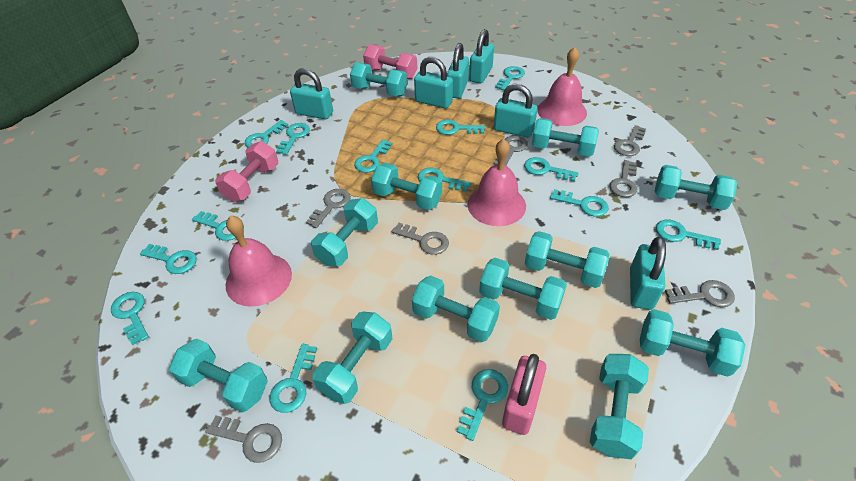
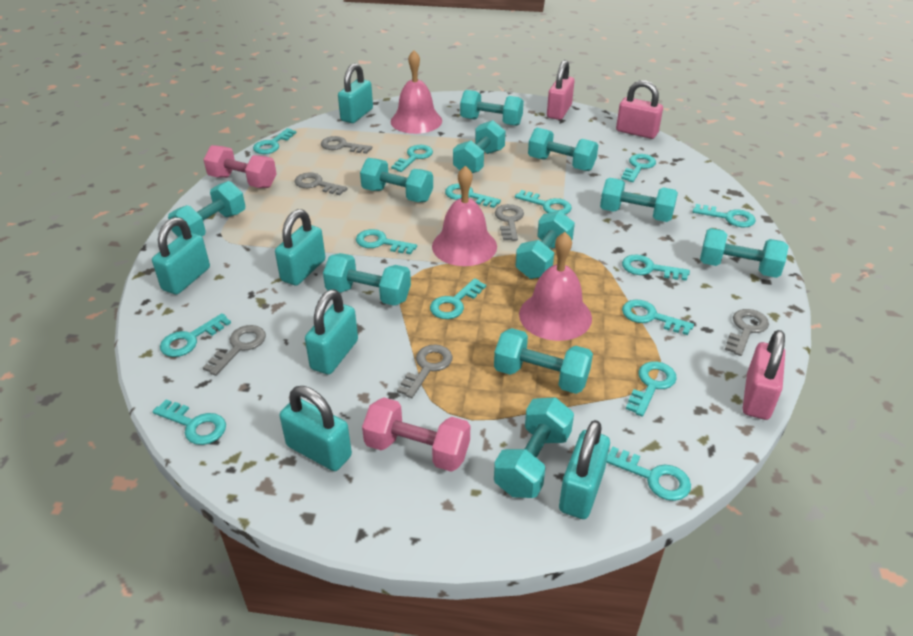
grey key: [205,415,282,463] [306,189,351,228] [392,223,449,255] [494,135,528,165] [609,160,637,197] [614,125,646,156] [665,280,735,307] = 7 -> [202,325,266,376] [295,173,348,195] [321,136,372,154] [397,344,453,398] [495,204,524,241] [725,309,769,356] = 6
pink padlock: [502,354,546,435] = 1 -> [547,60,574,120] [616,80,663,139] [743,330,785,420] = 3
turquoise dumbbell: [169,339,268,412] [311,198,378,266] [313,312,392,404] [350,63,407,96] [371,163,442,210] [412,276,500,342] [479,258,567,320] [525,231,610,288] [532,118,599,157] [590,354,649,459] [640,309,746,377] [655,165,737,210] = 12 -> [168,181,245,237] [323,253,411,306] [360,158,433,202] [453,120,506,173] [460,90,524,126] [494,328,593,394] [494,397,574,498] [515,210,575,279] [528,127,598,171] [600,178,678,222] [700,228,789,278] = 11

